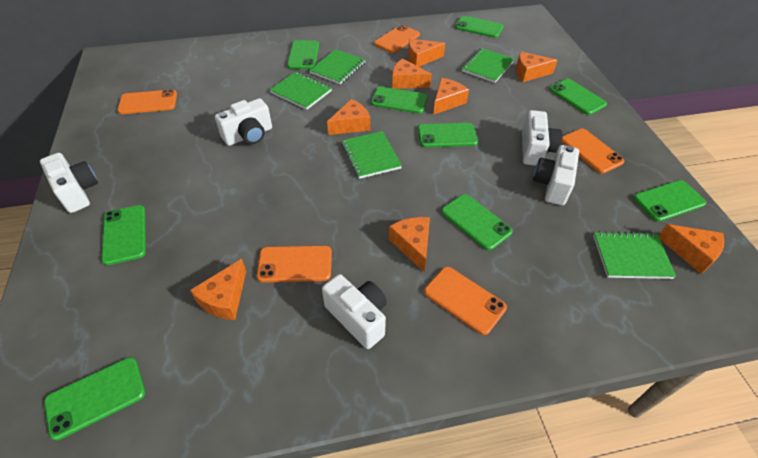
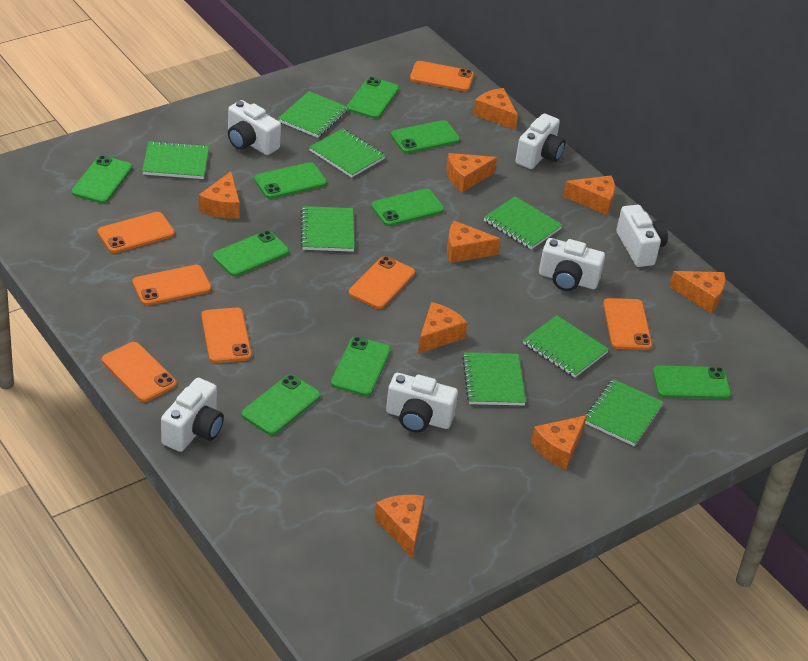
green notebook: [270,72,332,110] [309,49,366,84] [342,131,402,179] [462,48,514,83] [593,231,676,279] = 5 -> [142,141,209,179] [278,91,349,138] [301,206,355,252] [309,128,386,178] [462,352,526,405] [484,196,563,249] [523,315,609,377] [584,379,664,446] = 8
orange cheese: [190,259,246,320] [327,99,370,135] [389,217,430,272] [392,59,432,89] [408,39,445,67] [433,78,469,115] [516,52,558,82] [658,224,724,274] = 8 -> [199,171,240,219] [374,495,425,559] [418,302,468,354] [446,153,497,192] [447,221,501,263] [473,88,518,130] [531,415,587,470] [563,175,615,215] [669,271,725,313] = 9
orange phone: [117,89,177,114] [257,246,332,283] [374,25,420,53] [424,267,507,335] [562,129,624,174] = 5 -> [97,212,175,253] [102,342,177,402] [132,265,211,306] [201,308,252,363] [349,256,415,309] [410,61,474,92] [603,298,652,350] = 7
white camera: [40,153,98,213] [215,98,272,146] [322,274,387,349] [522,110,562,166] [533,145,579,206] = 5 -> [161,378,224,452] [228,100,281,155] [386,373,458,433] [515,114,565,169] [539,238,605,291] [616,205,668,267] = 6

